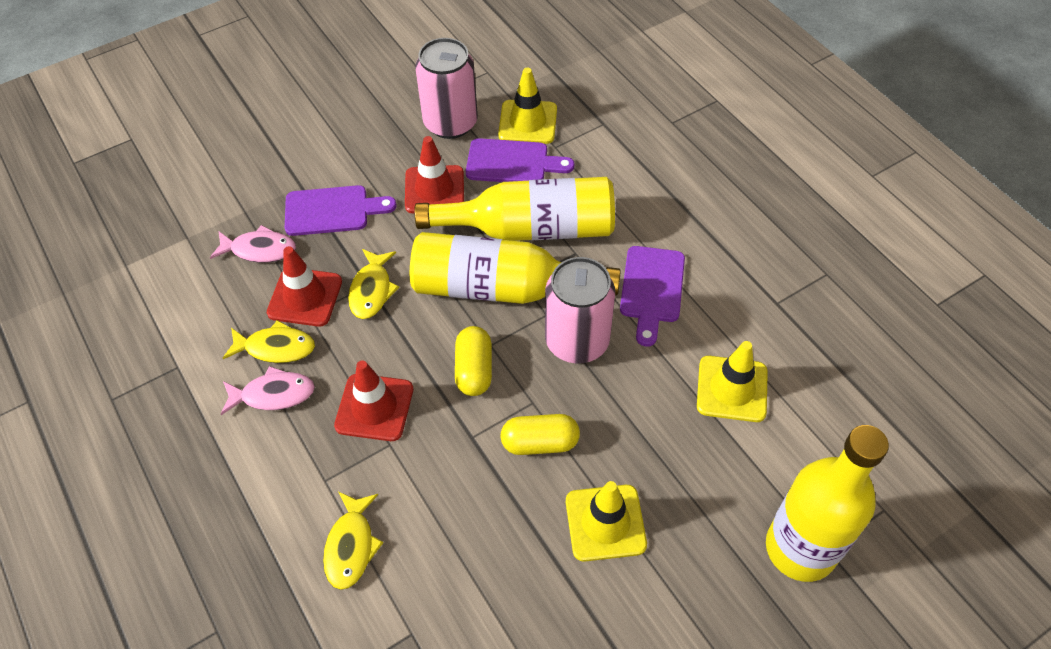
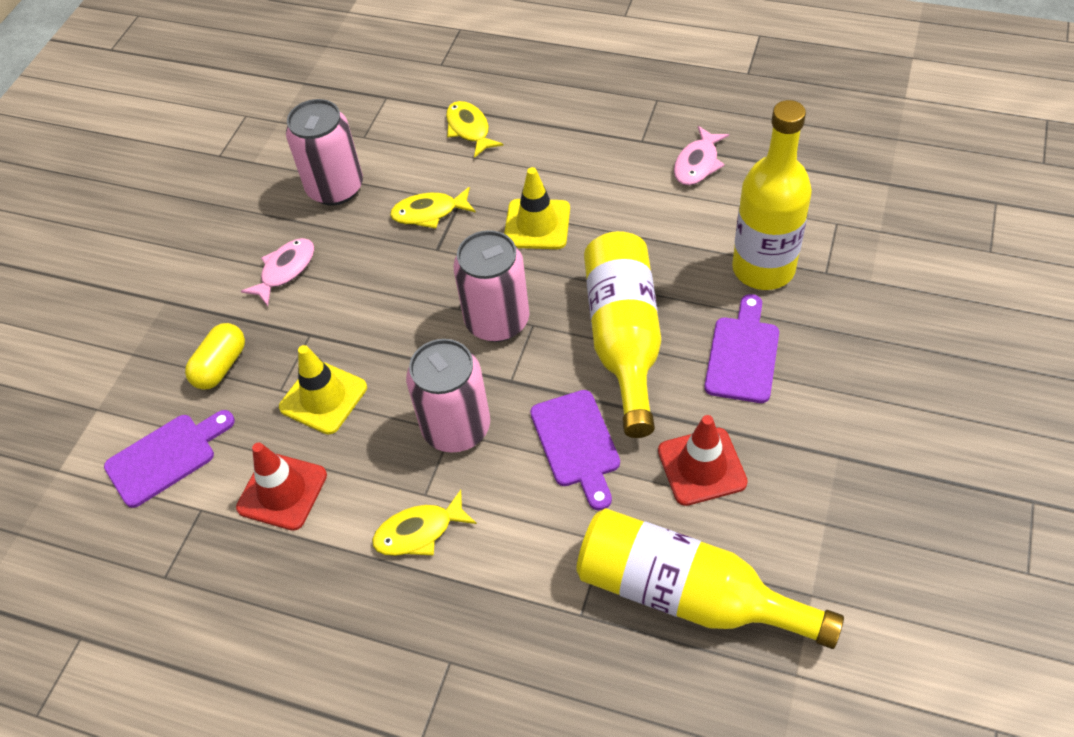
pink can: [415,38,478,139] [545,257,615,363] = 2 -> [286,99,363,206] [406,339,490,453] [453,230,530,342] = 3
red traffic cone: [267,246,342,327] [334,360,413,441] [405,136,464,213] = 3 -> [236,442,327,531] [658,415,748,506] = 2
yellow capsule: [455,326,492,396] [500,414,580,455] = 2 -> [185,323,245,390] = 1
yellow traffic cone: [498,67,557,144] [566,481,647,562] [697,341,768,422] = 3 -> [279,345,367,434] [504,167,570,249] = 2

